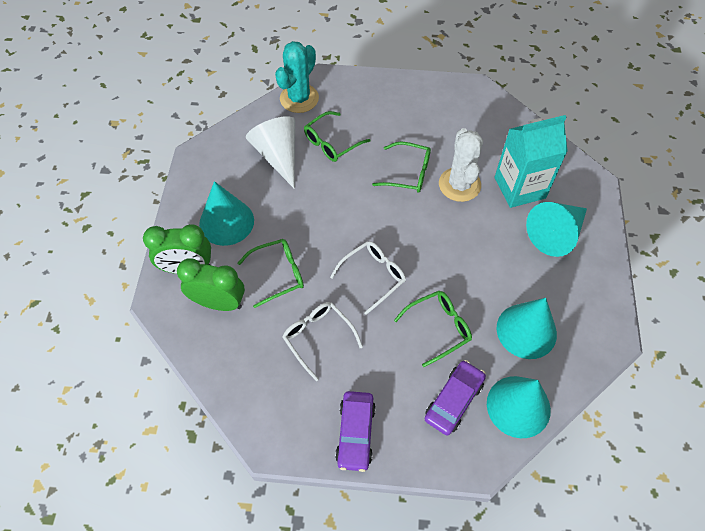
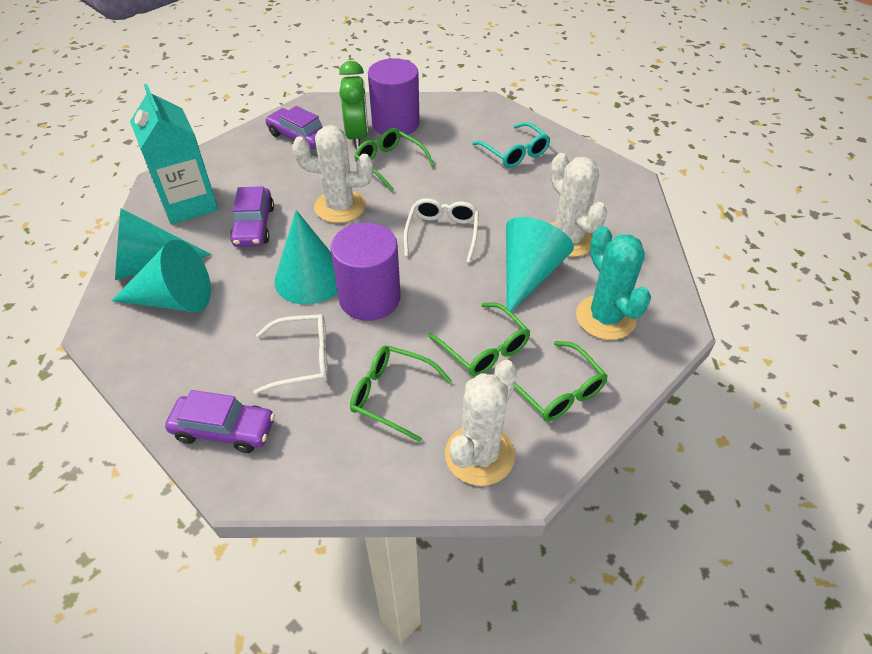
green clock: [143,224,211,274] [177,258,245,311] = 2 -> [339,61,368,149] = 1
purple car: [335,391,376,472] [424,360,486,435] = 2 -> [165,390,275,453] [230,186,274,247] [265,106,323,149] = 3
purple cylinder: none = 0 -> [331,223,401,321] [368,58,420,137] = 2
turquoise glasses: none = 0 -> [472,122,551,168] = 1
white cactus: [439,128,483,202] = 1 -> [292,125,374,223] [445,360,518,486] [550,153,607,257] = 3
white cone: [246,116,295,189] = 1 -> none = 0

